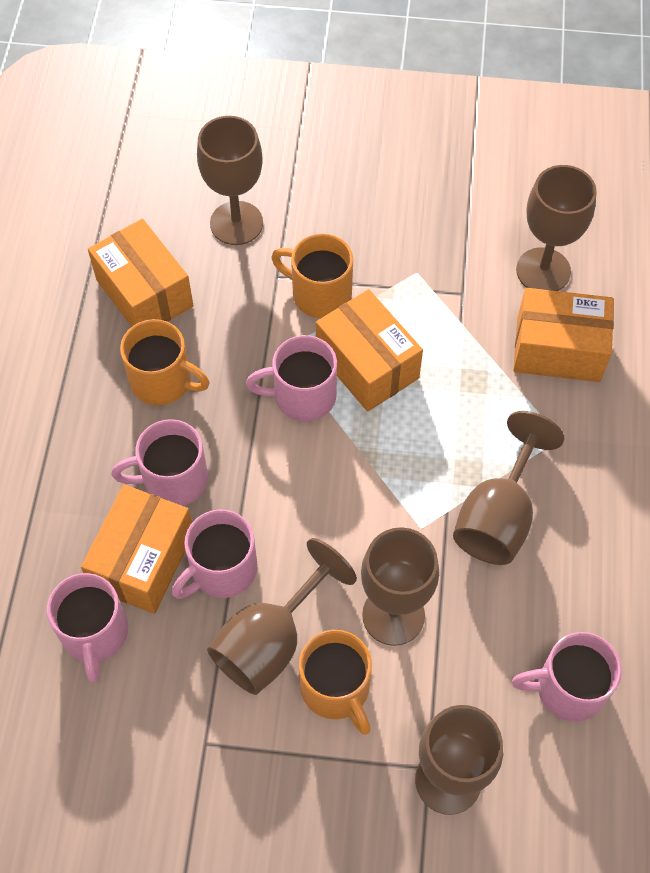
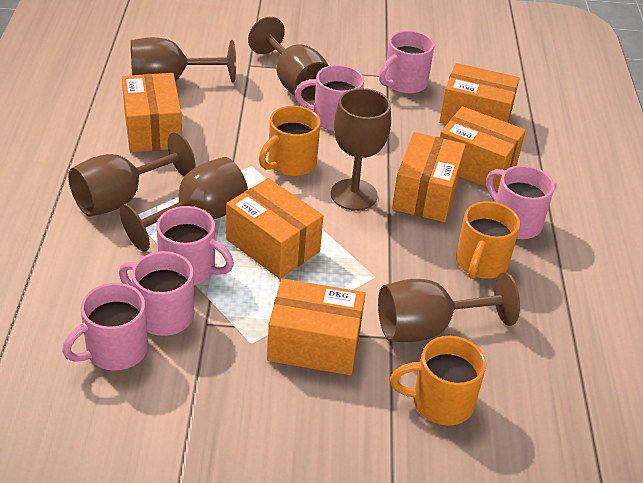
orange box: [81,484,192,614] [88,219,193,327] [316,289,423,412] [513,288,614,382] = 4 -> [122,73,182,152] [226,178,323,279] [267,278,365,375] [392,132,466,222] [439,63,520,125] [440,106,526,191] = 6
pink mug: [47,573,128,682] [111,419,208,506] [172,510,257,599] [246,335,337,422] [512,632,622,722] = 5 -> [62,283,148,371] [119,251,194,336] [157,206,234,285] [295,65,364,131] [379,30,434,94] [486,165,555,239] = 6

